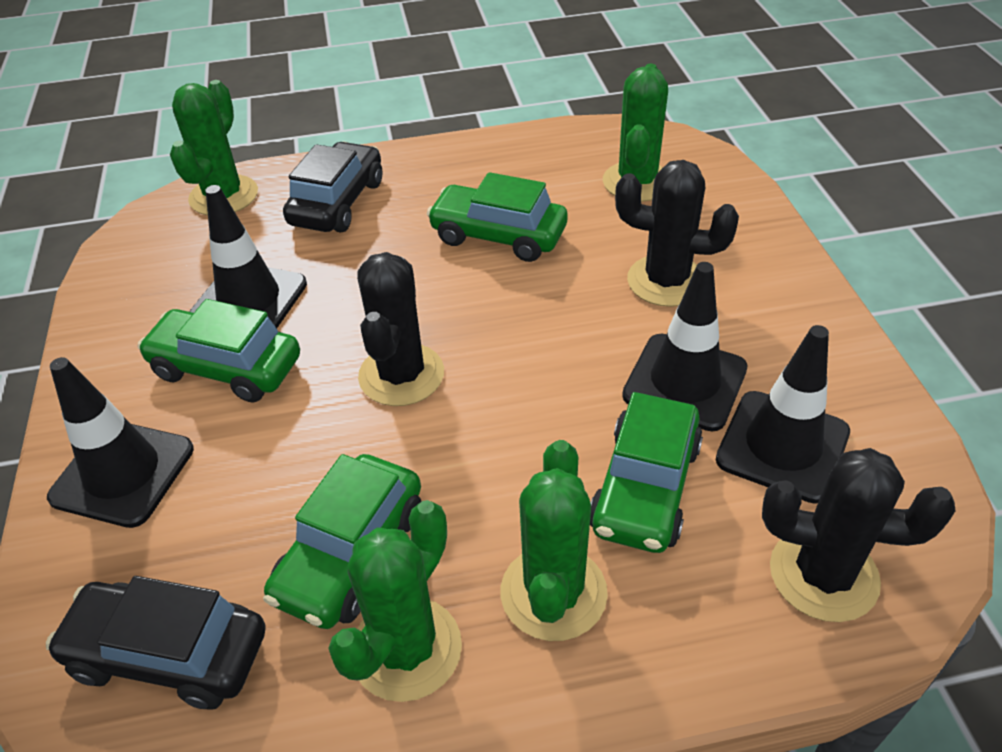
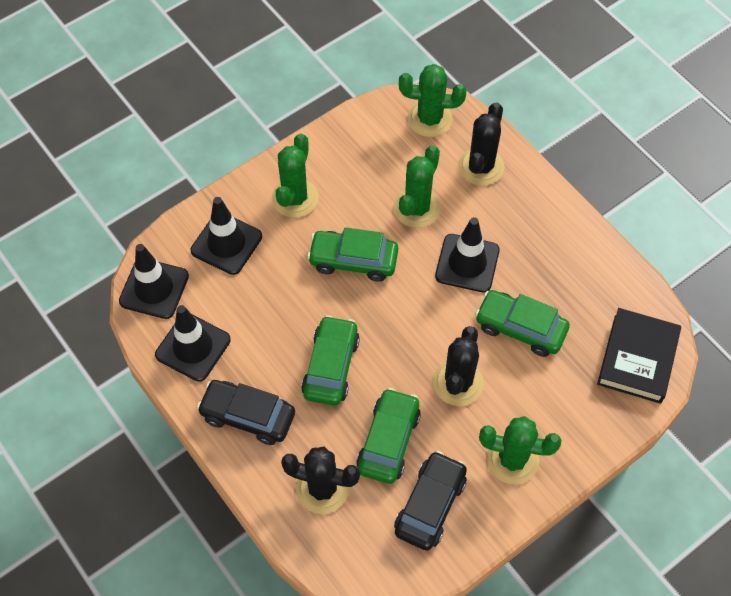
black book: none = 0 -> [597,308,681,404] = 1

